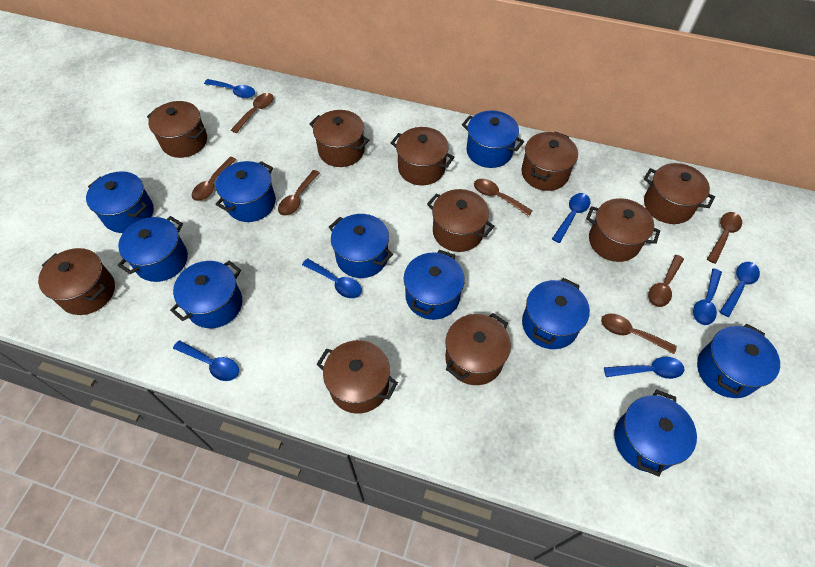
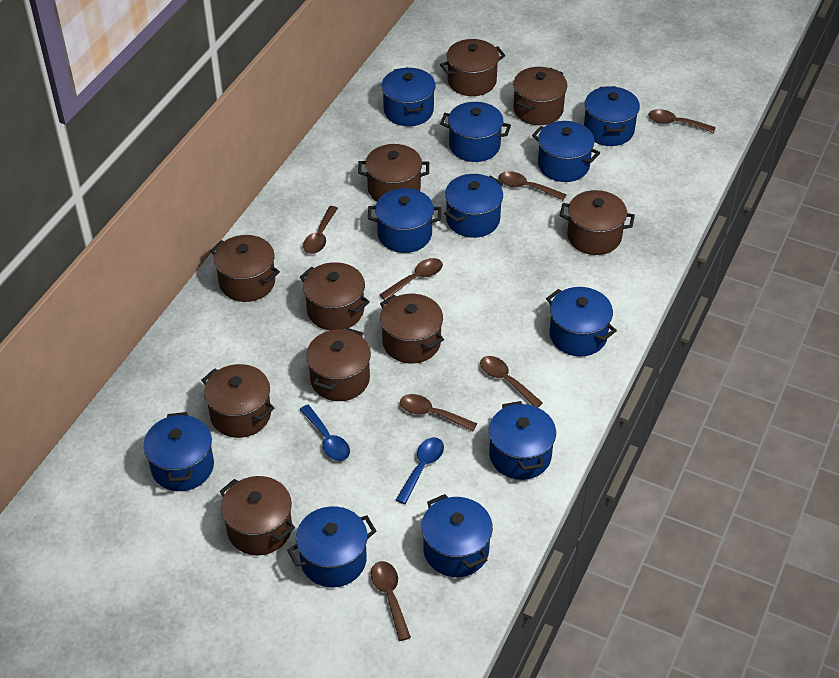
blue pot: [86,171,154,233] [117,216,188,282] [170,261,242,328] [215,161,276,222] [329,214,393,278] [404,250,465,320] [462,111,524,168] [522,278,590,349] [614,389,697,477] [697,324,780,398] = 10 -> [143,412,214,491] [287,506,376,587] [368,188,441,253] [381,67,436,126] [421,494,493,577] [440,102,511,162] [444,174,503,238] [489,401,556,480] [532,121,600,182] [546,287,617,356] [584,86,640,146] = 11
blue spoon: [173,340,239,381] [204,79,255,98] [302,258,362,298] [552,193,591,243] [604,357,684,379] [693,268,722,325] [720,262,760,317] = 7 -> [300,405,350,461] [396,437,444,504] = 2

